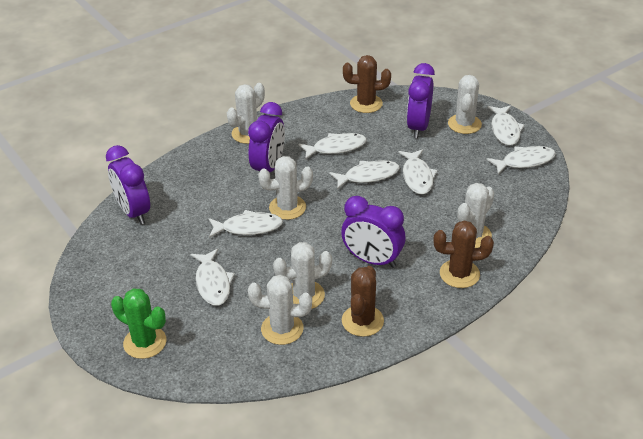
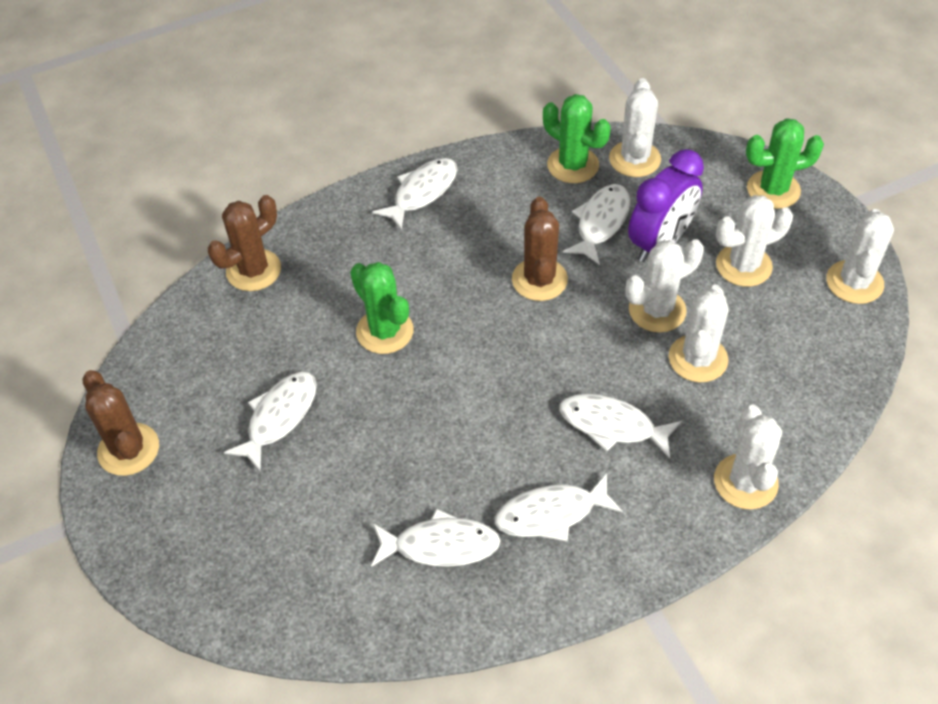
green cactus: [111,288,167,359] = 1 -> [350,262,414,354] [543,94,611,183] [746,118,824,209] = 3
purple clock: [106,145,150,224] [248,102,285,172] [341,196,406,268] [407,63,435,138] = 4 -> [628,149,704,262] = 1
white fish: [191,249,235,306] [209,210,283,238] [299,133,367,160] [329,160,400,189] [399,149,438,194] [487,146,556,174] [488,105,524,145] = 7 -> [224,371,317,472] [371,508,501,567] [372,158,457,231] [495,473,623,542] [559,394,681,458] [563,184,630,265] = 6

